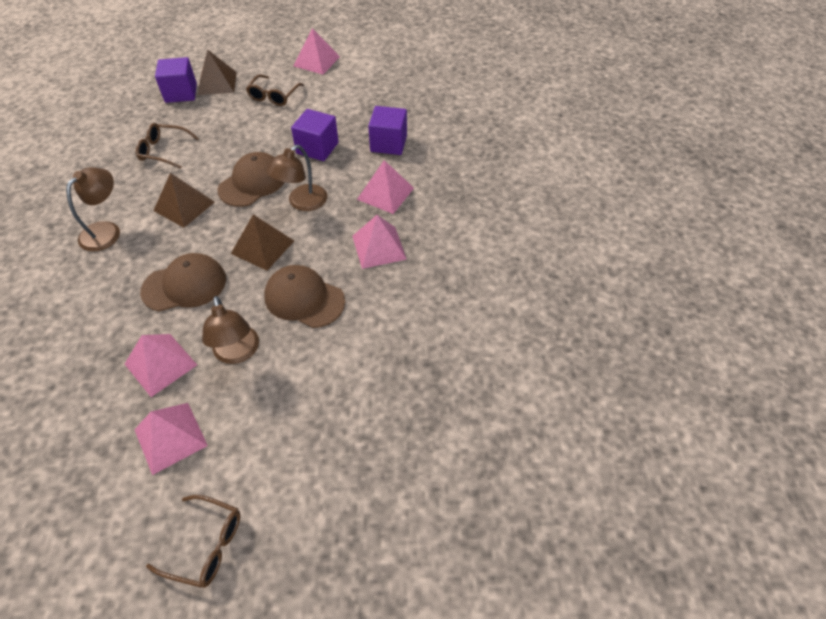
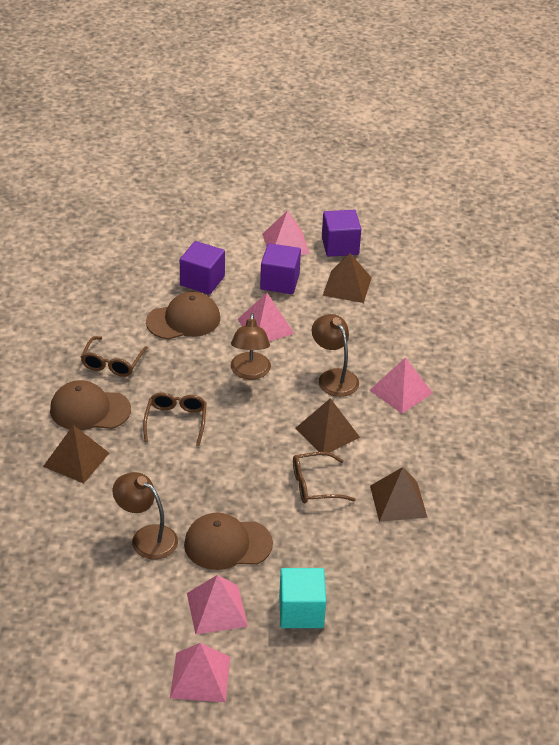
brown pyramid: [153,173,215,228] [198,49,237,95] [231,214,294,271] = 3 -> [43,425,109,483] [296,398,360,456] [323,253,372,303] [370,467,428,522] = 4
turquoise cube: none = 0 -> [279,568,326,628] = 1

